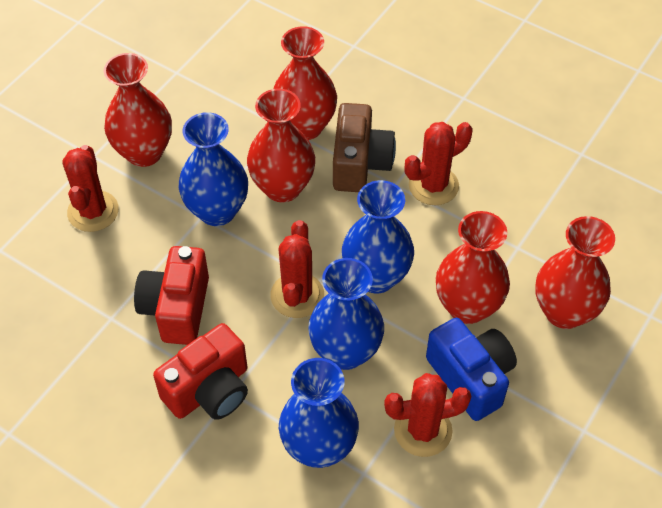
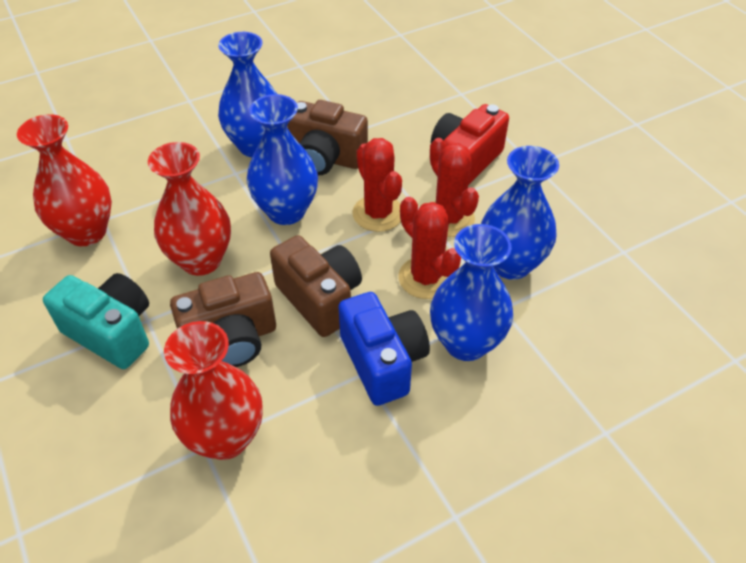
brown camera: [333,103,396,192] = 1 -> [170,272,276,367] [270,235,362,337] [287,100,368,175] = 3
red cactus: [62,145,119,232] [270,220,324,318] [384,373,471,457] [404,122,472,205] = 4 -> [352,138,402,232] [398,197,461,299] [430,138,479,237] = 3
red camera: [134,246,209,345] [153,323,248,420] = 2 -> [431,104,509,185] = 1
red vase: [104,53,172,167] [247,89,315,202] [274,26,337,140] [436,211,510,324] [535,216,615,329] = 5 -> [17,114,112,247] [148,142,231,276] [164,321,263,460] = 3
turquoise camera: none = 0 -> [43,273,149,369] = 1

